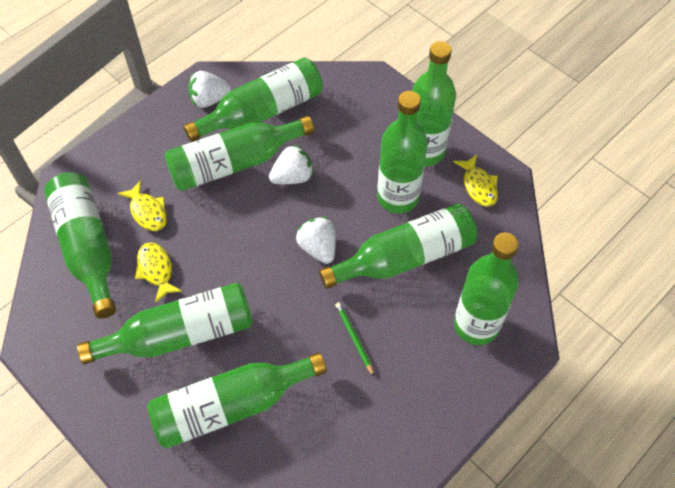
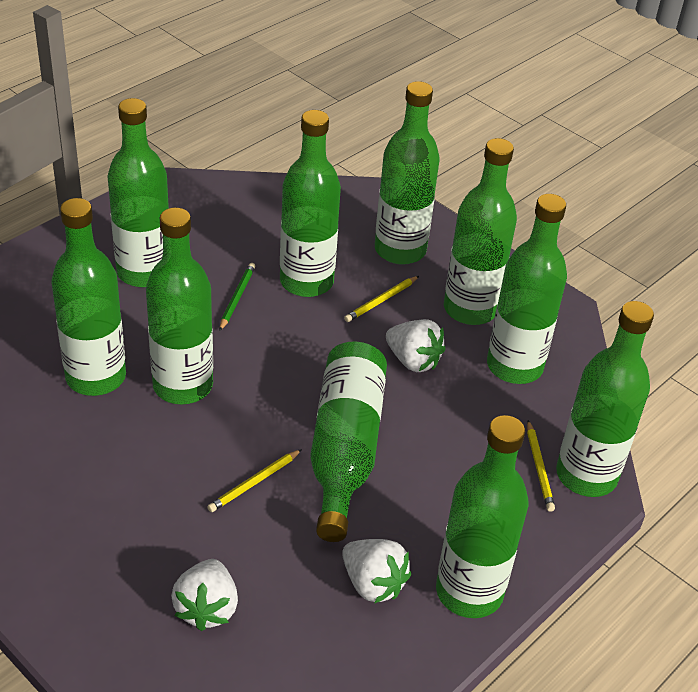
green bottle: [44,172,116,319] [77,283,253,365] [147,352,327,448] [165,116,314,191] [183,57,323,142] [319,203,477,289] [377,91,428,213] [412,41,456,166] [454,233,519,345] = 9 -> [51,198,126,396] [107,98,169,287] [146,208,213,404] [280,110,341,297] [310,342,387,542] [375,81,440,265] [436,415,529,618] [444,138,517,325] [487,194,567,384] [556,301,654,497] = 10
yellow fish: [117,180,167,231] [135,242,182,303] [453,155,498,207] = 3 -> none = 0
yellow pencil: none = 0 -> [207,449,302,512] [344,276,419,322] [527,420,555,512] = 3

